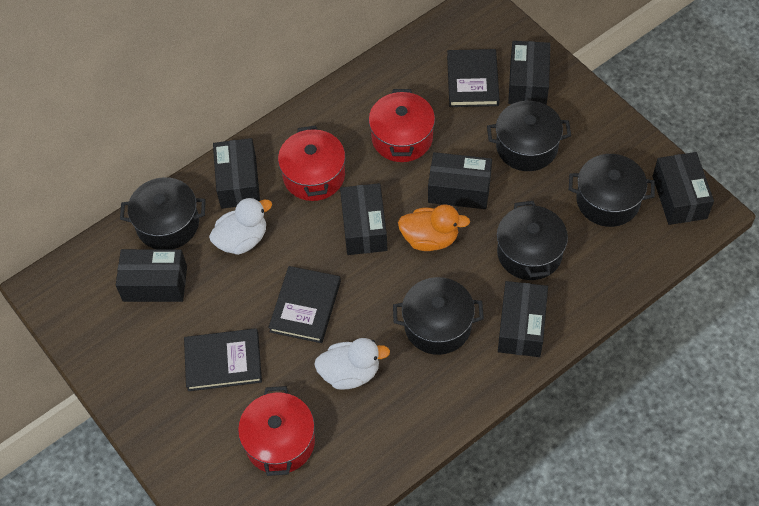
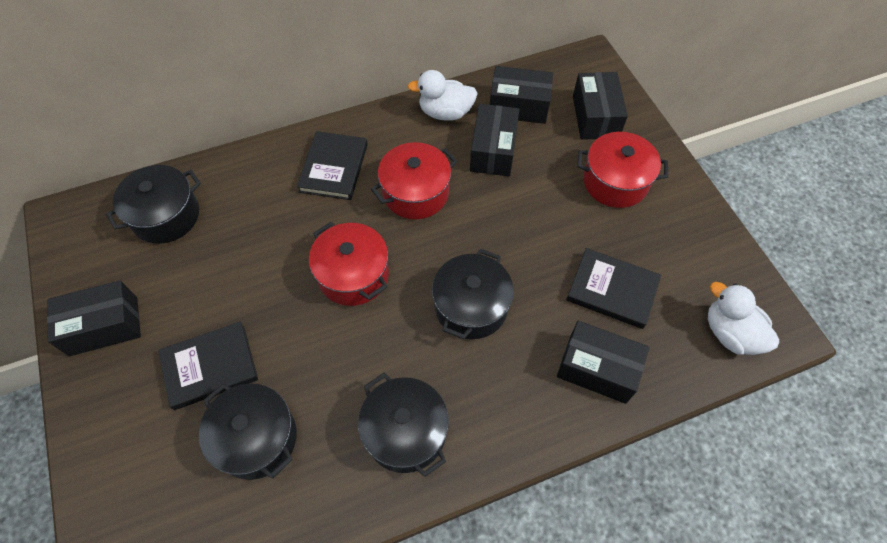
black box: [116,249,187,302] [213,138,260,209] [340,183,388,255] [428,152,492,209] [498,281,548,357] [508,41,551,105] [653,152,714,225] = 7 -> [47,280,141,356] [470,104,519,176] [490,66,553,124] [557,321,649,404] [573,72,628,140] = 5
black pot: [120,177,206,249] [393,277,484,355] [487,101,571,171] [497,201,568,280] [569,154,655,227] = 5 -> [106,165,201,244] [199,383,297,480] [358,373,449,477] [432,249,514,339] = 4
orange duck: [398,204,470,251] = 1 -> none = 0

